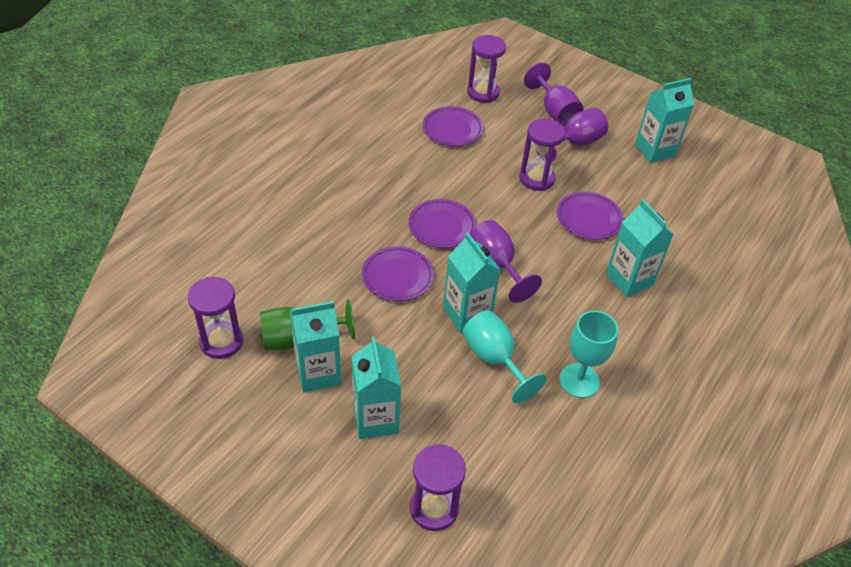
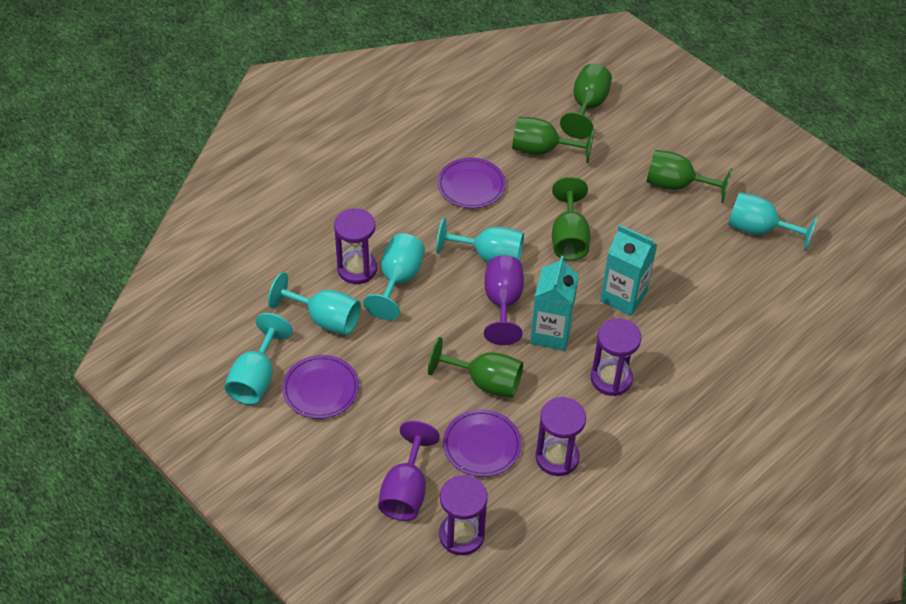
green goblet: [260,299,355,350] = 1 -> [428,337,523,398] [512,117,595,163] [552,177,590,261] [560,63,612,139] [647,150,732,203] = 5
purple goblet: [470,220,542,303] [524,62,583,127] [536,108,608,162] = 3 -> [378,421,440,521] [484,255,524,345] = 2
purple plate: [362,246,434,301] [408,199,476,248] [423,106,483,146] [557,192,623,240] = 4 -> [282,355,359,419] [437,157,506,208] [443,409,522,477] = 3
turquoise carton: [290,301,341,393] [352,337,401,439] [443,232,501,333] [606,199,674,297] [635,78,694,163] = 5 -> [530,256,579,351] [600,225,657,316] = 2
turquoise goblet: [462,310,547,403] [559,311,618,398] = 2 -> [224,313,293,405] [268,272,361,335] [363,233,425,320] [436,217,524,262] [728,192,818,251] = 5

